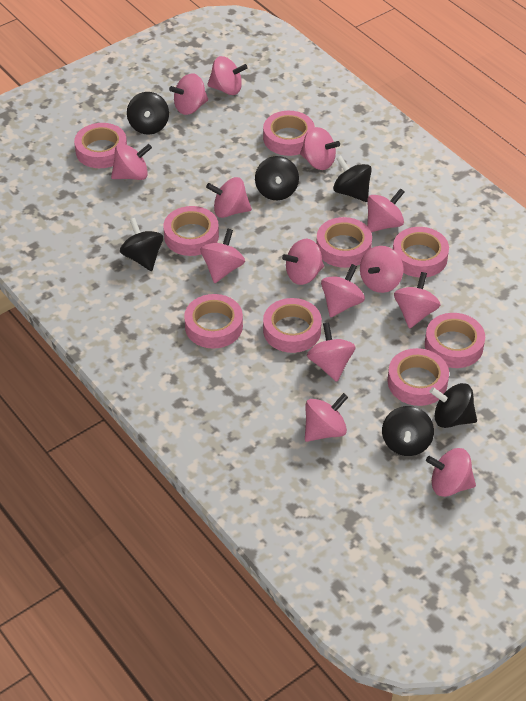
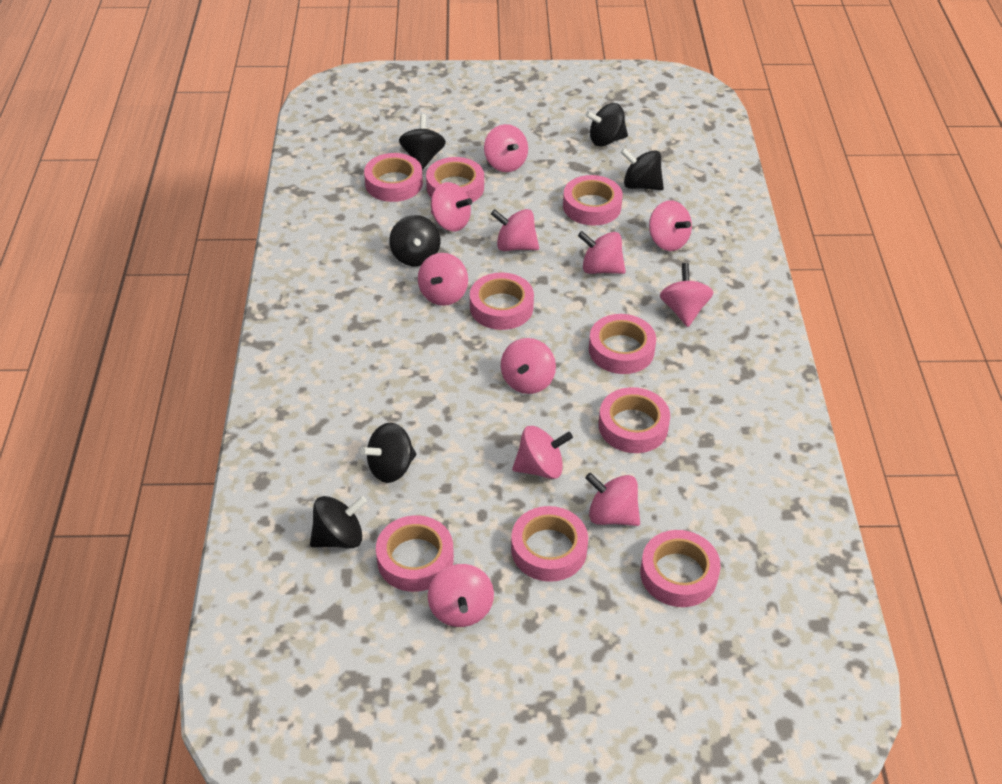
pink spinning top: [111,144,152,180] [169,73,208,115] [200,229,245,283] [206,177,252,218] [207,56,248,95] [282,239,324,285] [300,127,340,170] [305,393,348,442] [307,322,356,382] [321,264,365,317] [360,246,404,293] [367,188,404,232] [394,272,440,329] [426,448,476,497] = 14 -> [418,253,468,306] [428,564,494,627] [431,182,472,231] [484,124,528,172] [491,209,539,251] [501,338,556,394] [512,426,573,479] [578,231,626,274] [585,473,640,526] [649,200,692,251] [660,263,714,327] = 11

